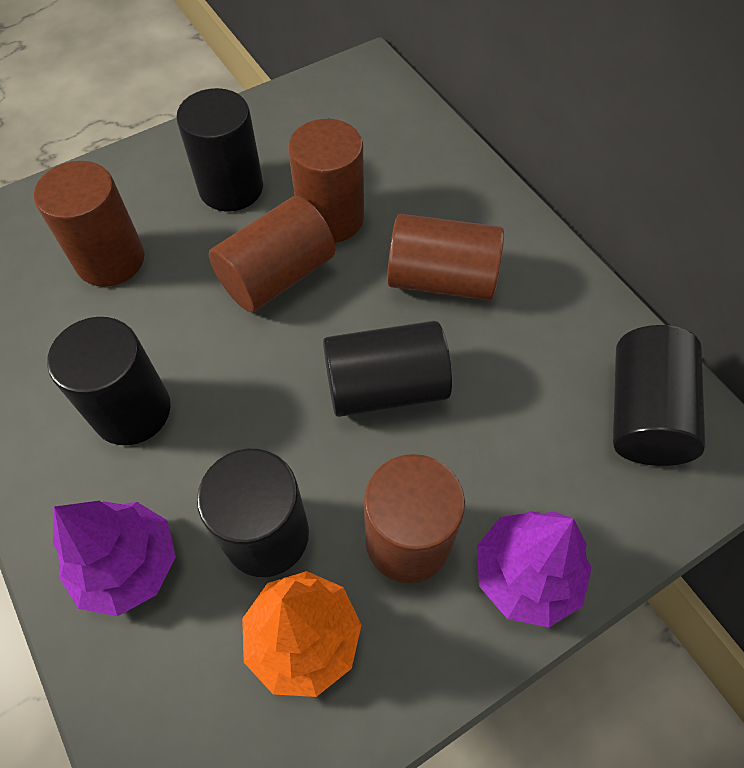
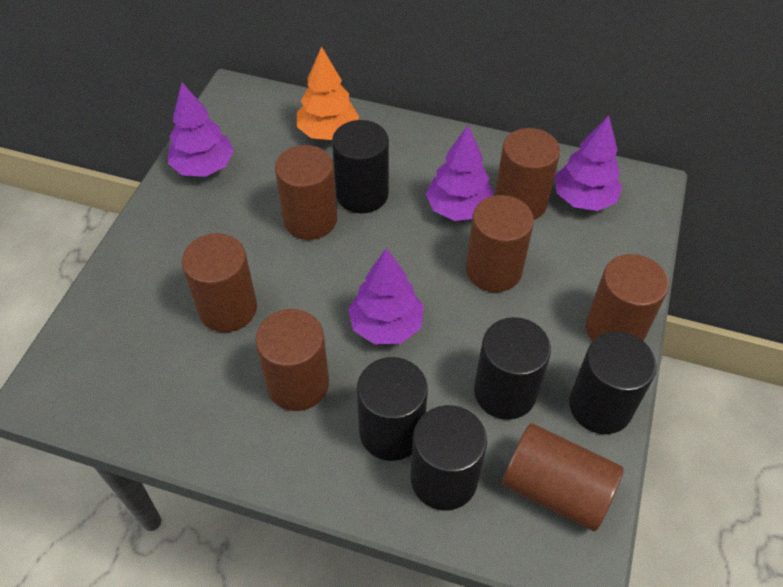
brown cylinder: [34,161,145,287] [209,196,336,312] [288,119,364,243] [364,454,465,583] [387,214,504,301] = 5 -> [182,233,257,332] [255,309,329,411] [275,145,337,240] [466,195,534,292] [495,128,560,220] [502,423,624,531] [586,254,669,341] = 7
purple tree: [53,501,176,616] [477,511,592,627] = 2 -> [168,83,234,177] [348,248,424,345] [426,126,493,221] [555,115,622,211] = 4

